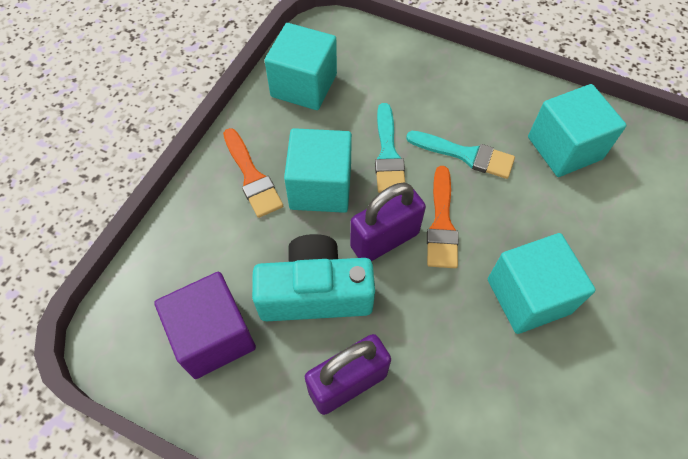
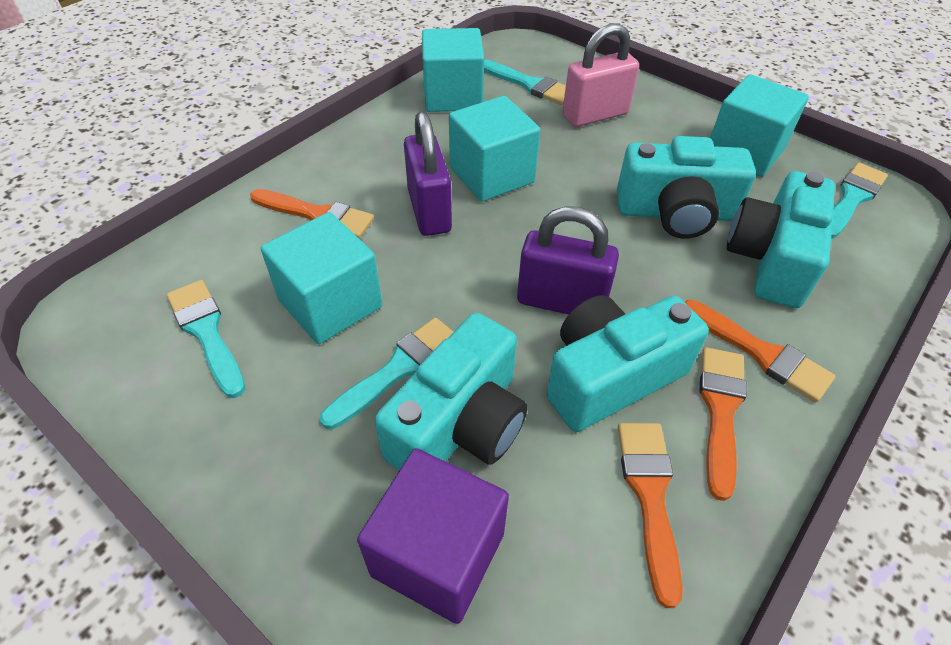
orange brush: [223,128,283,218] [427,166,459,268] = 2 -> [250,189,374,239] [618,423,683,608] [685,300,836,403] [700,347,747,501] = 4
pink padlock: none = 0 -> [562,23,639,127] = 1
turquoise brush: [375,103,405,193] [406,131,515,179] = 2 -> [167,280,245,398] [320,318,453,429] [484,60,566,105] [831,163,888,239] = 4
turquoise camera: [252,234,375,321] = 1 -> [375,313,528,470] [547,295,709,432] [617,136,756,239] [727,171,835,308] = 4

